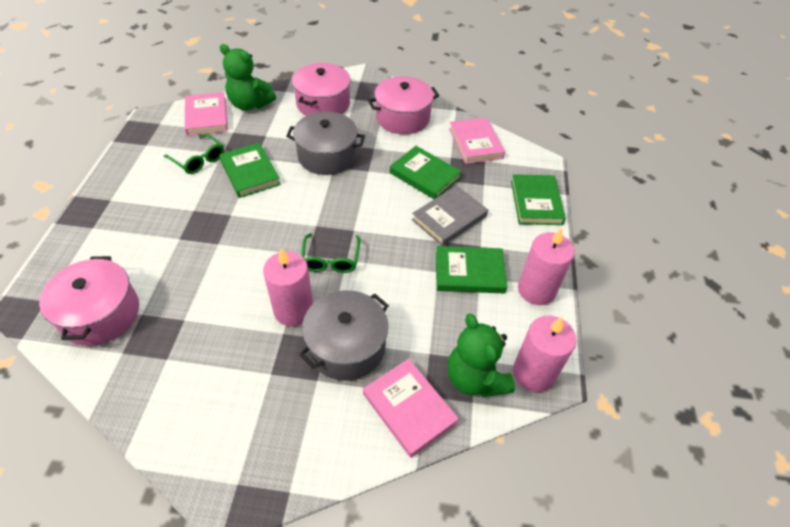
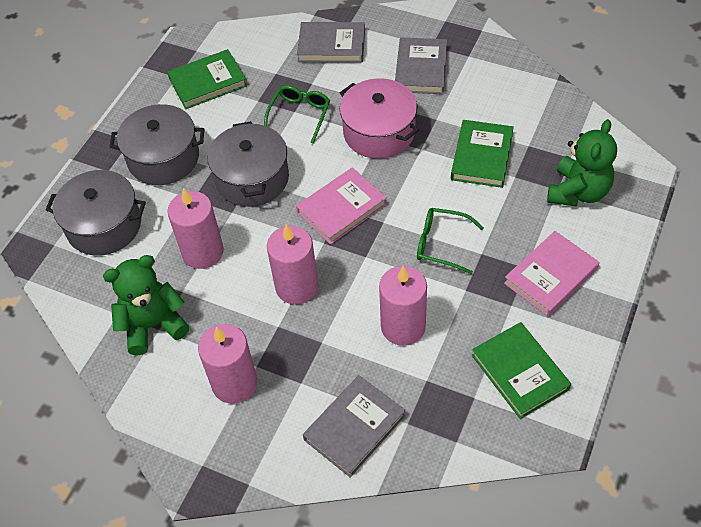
green book: [219,143,281,198] [390,146,462,199] [436,246,507,293] [511,174,566,225] = 4 -> [167,49,247,109] [451,120,514,188] [472,322,571,419] = 3
grey book: [412,186,488,246] = 1 -> [297,22,365,63] [303,375,406,478] [395,37,447,94] = 3
grey pot: [286,112,365,175] [299,290,389,381] = 2 -> [46,170,146,256] [109,104,204,185] [208,121,289,207] = 3
pink book: [185,92,228,136] [363,359,459,458] [449,117,505,164] = 3 -> [296,167,387,245] [504,231,599,317] = 2
pink candle: [263,248,313,327] [513,316,576,392] [518,228,575,305] = 3 -> [167,188,224,269] [198,324,258,404] [267,224,318,305] [379,266,427,346] = 4
pink pot: [39,256,139,346] [292,63,351,116] [368,76,439,134] = 3 -> [339,78,419,159] = 1

